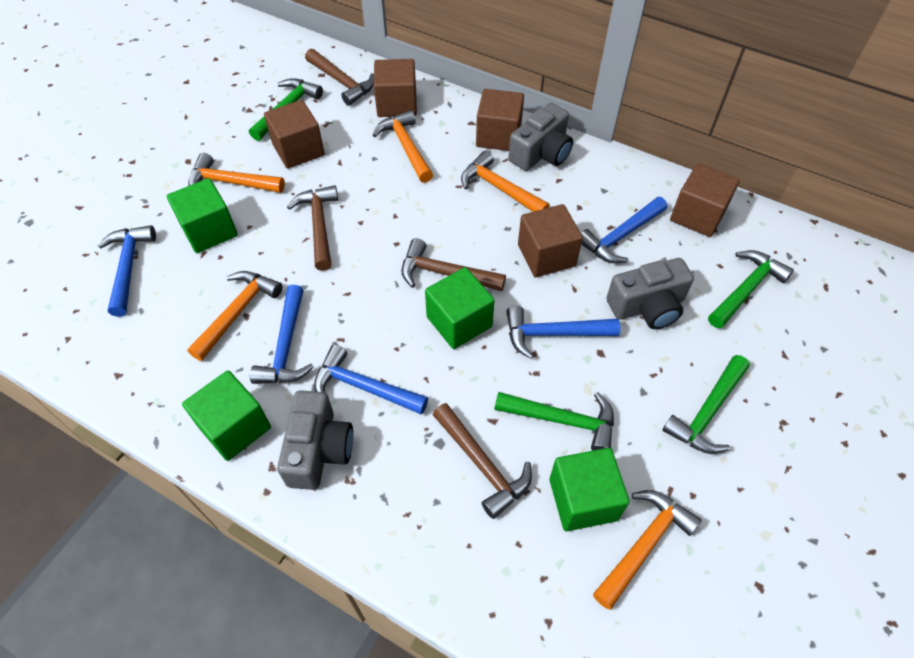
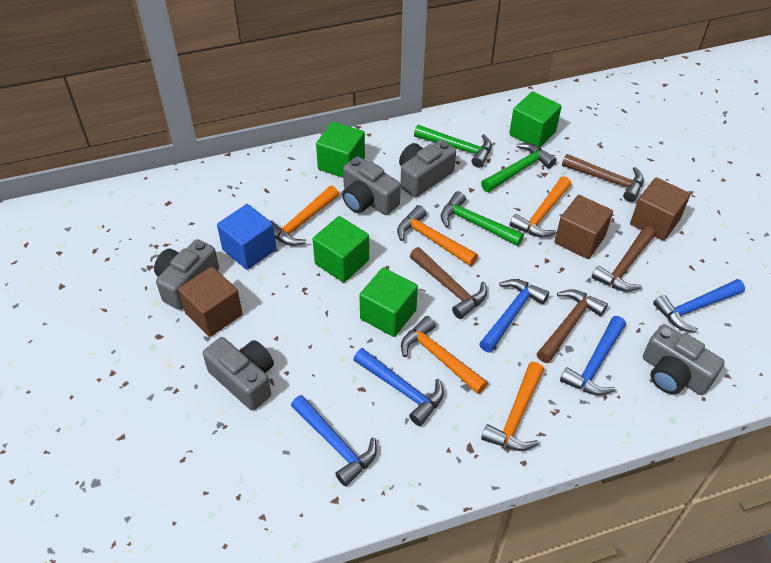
blue cube: none = 0 -> [217,204,276,270] = 1
brown cube: [264,100,325,169] [374,59,417,117] [476,89,524,151] [518,204,583,277] [670,163,740,237] = 5 -> [178,267,243,337] [554,195,613,259] [630,177,690,241] = 3
green hammer: [249,78,323,141] [494,392,614,451] [662,355,750,454] [708,250,794,328] = 4 -> [414,125,492,168] [441,191,524,246] [481,143,556,192] = 3
grey camera: [277,390,353,490] [508,103,573,171] [606,258,694,329] = 3 -> [154,239,219,310] [203,337,274,411] [342,156,401,215] [399,140,456,198] [643,324,725,395] = 5

